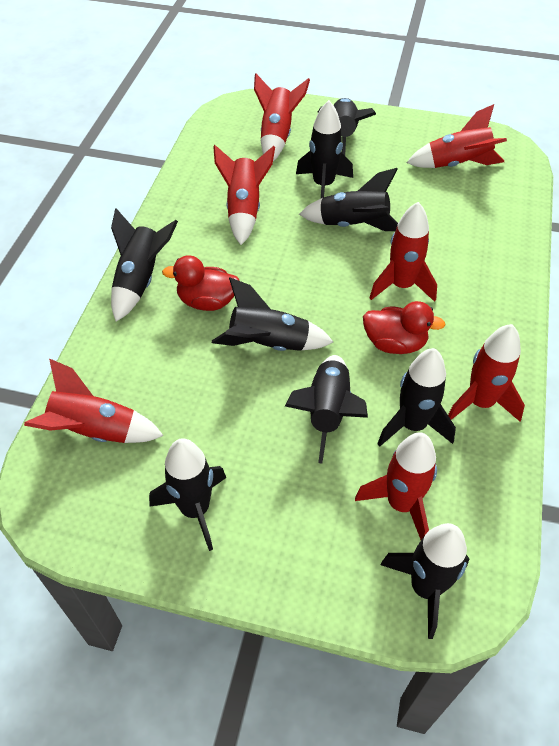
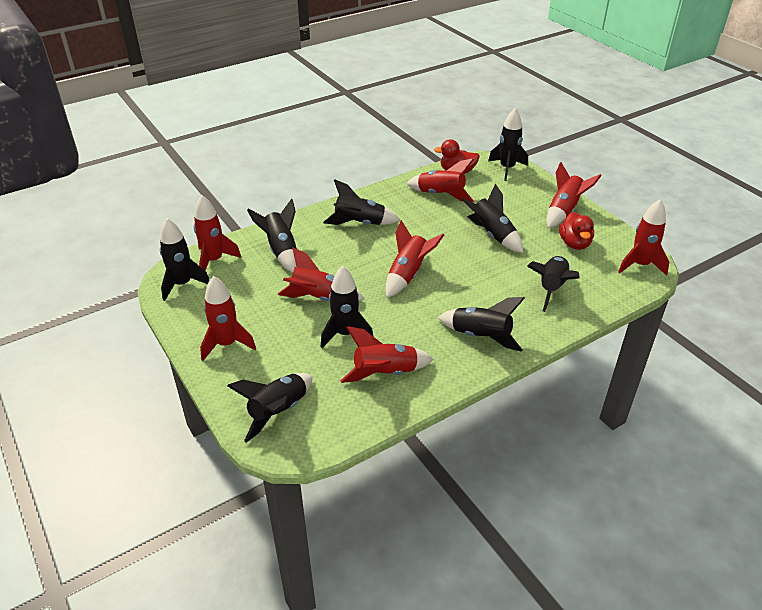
red rocket: [24,358,164,443] [213,145,275,245] [254,74,310,161] [355,432,437,540] [370,202,437,302] [407,104,507,168] [448,324,525,421] = 7 -> [194,195,241,271] [200,276,256,361] [278,247,365,301] [341,326,434,383] [385,220,444,298] [406,159,474,202] [547,162,602,228] [618,199,669,276] = 8

